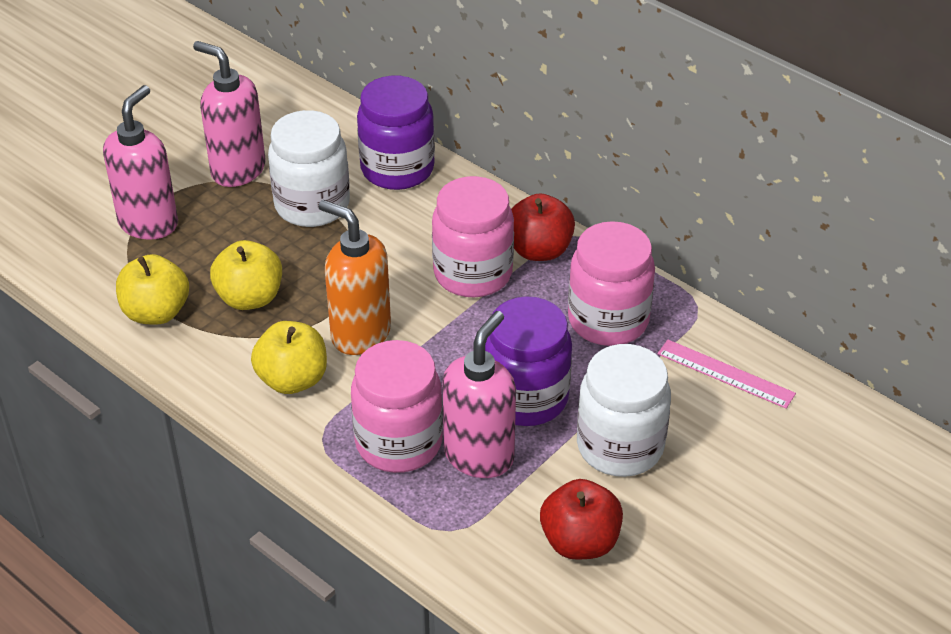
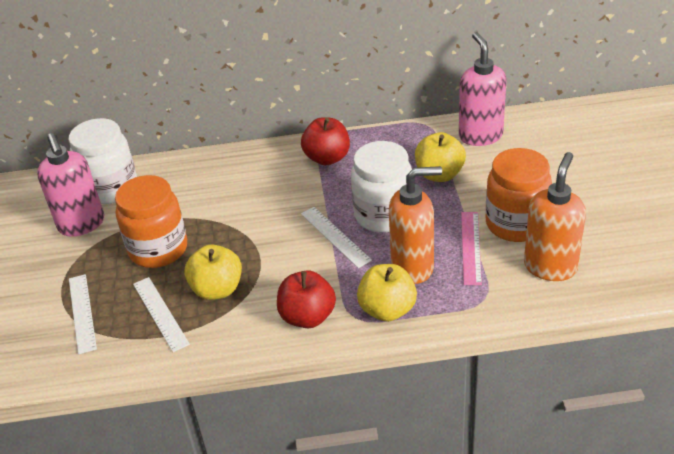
orange jar: none = 0 -> [115,175,187,268] [486,148,552,242] = 2
orange soap dispenser: [318,200,391,355] = 1 -> [389,166,442,284] [524,152,586,281] = 2
pink jar: [351,340,443,473] [432,176,514,297] [568,221,655,346] = 3 -> none = 0
pink soap dispenser: [103,85,178,240] [193,41,266,187] [442,311,516,478] = 3 -> [37,133,104,237] [459,32,507,146] = 2
purple jar: [357,76,435,190] [485,296,572,426] = 2 -> none = 0
white ruler: none = 0 -> [69,274,97,354] [133,277,190,352] [301,207,372,268] = 3

